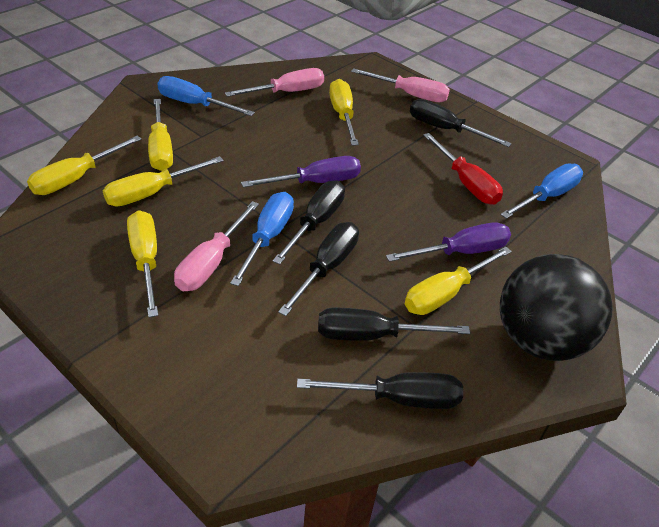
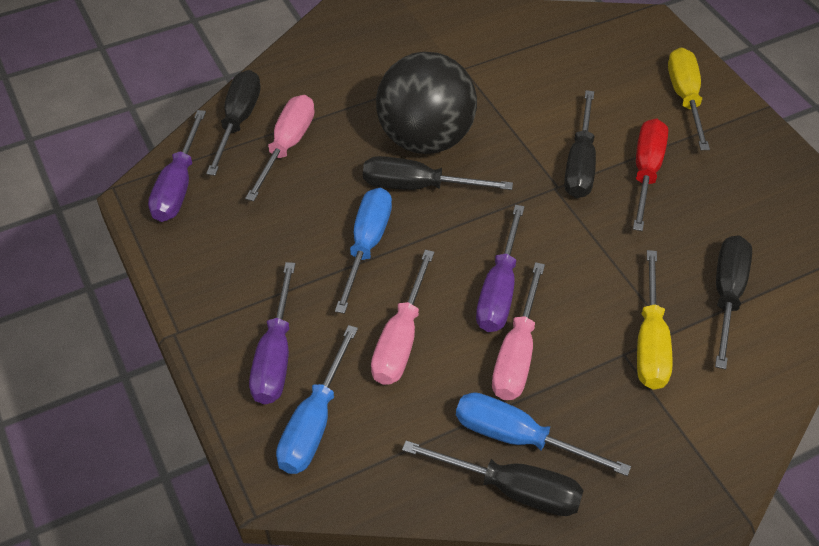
purple screwdriver: [241,156,361,187] [386,222,511,262] = 2 -> [148,110,206,222] [249,262,295,404] [476,205,525,332] = 3
yellow screwdriver: [27,136,142,195] [103,156,224,206] [127,210,158,317] [148,99,173,171] [329,79,359,145] [405,247,512,315] = 6 -> [637,250,673,390] [668,48,710,150] = 2

